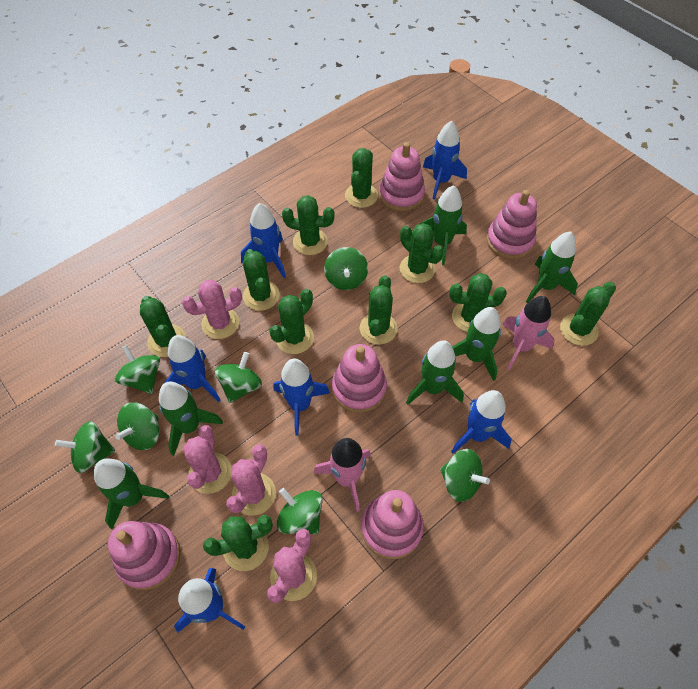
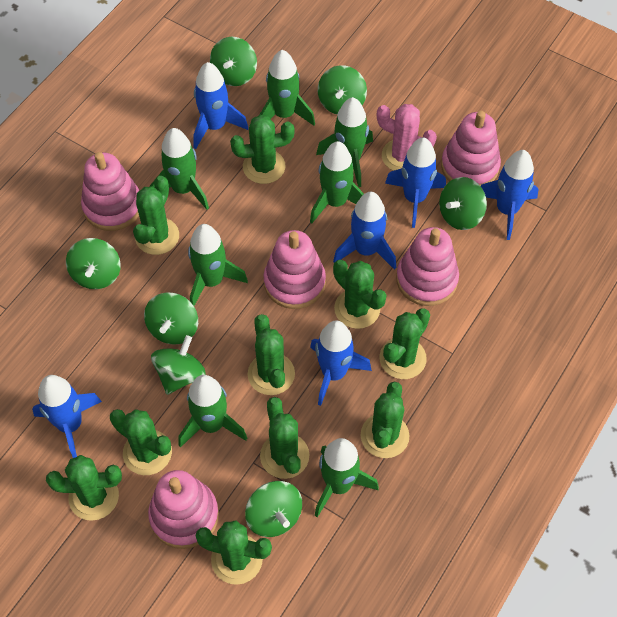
green rocket: [94,459,169,529] [159,381,223,456] [406,340,464,405] [421,185,467,265] [452,307,501,381] [526,232,578,303] = 6 -> [150,128,209,209] [178,375,247,448] [188,224,248,306] [260,50,315,126] [310,141,364,223] [315,438,379,517] [316,97,373,187] = 7
pink cactus: [182,280,242,339] [183,425,232,494] [226,444,276,516] [267,529,317,603] = 4 -> [377,104,437,171] = 1
pink rocket: [314,438,371,512] [502,296,555,370] = 2 -> none = 0

